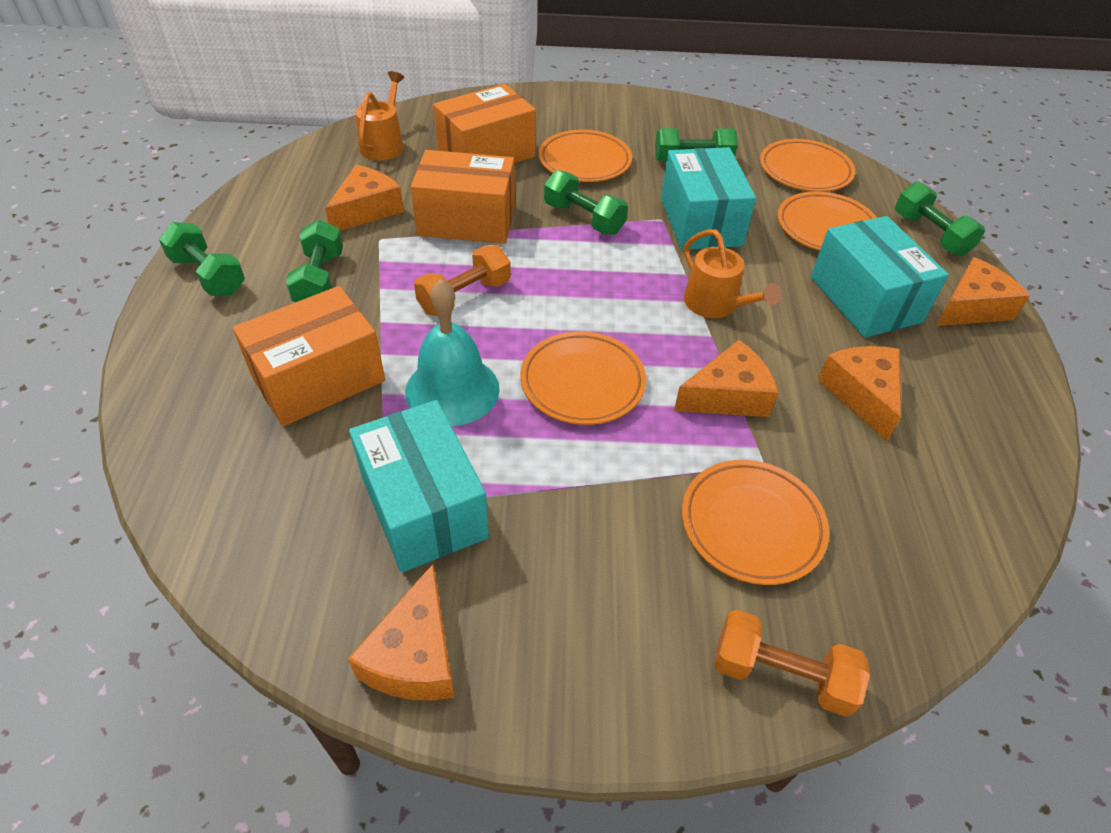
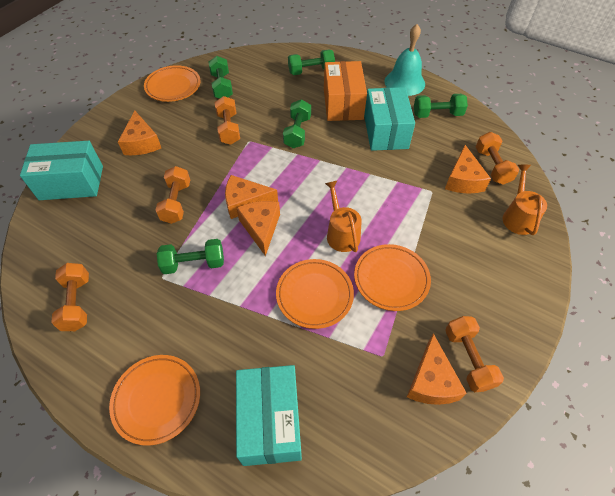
orange box: [233,286,385,427] [411,150,515,244] [433,84,536,163] = 3 -> [324,61,367,121] = 1
orange dumbbell: [414,245,511,316] [714,610,870,717] = 2 -> [51,263,89,331] [155,166,190,224] [215,96,240,145] [445,316,504,392] [476,132,519,185] = 5
orange plate: [520,331,646,425] [539,130,632,182] [682,460,829,585] [760,139,855,192] [778,191,877,251] = 5 -> [109,355,200,446] [144,65,200,102] [276,259,354,329] [354,244,431,311] = 4

